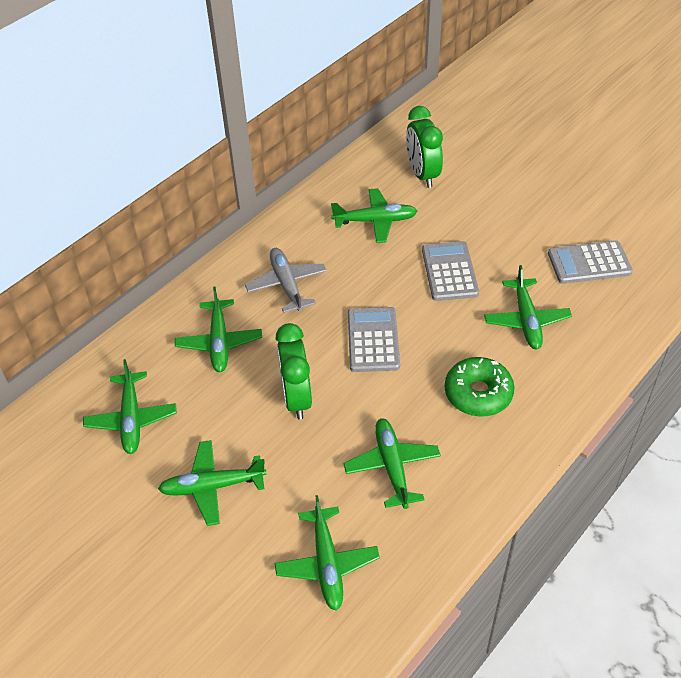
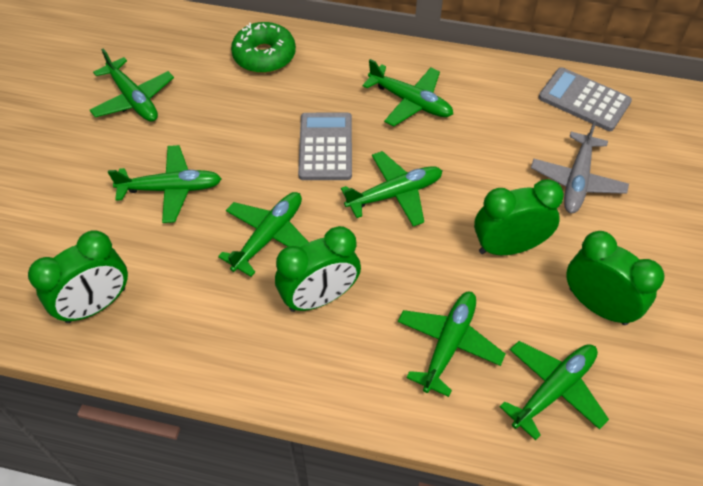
green clock: [275,323,312,420] [406,106,443,188] = 2 -> [28,230,128,323] [275,226,361,312] [474,179,564,255] [566,231,665,325] = 4
grey calculator: [348,307,400,372] [422,241,479,301] [548,240,633,284] = 3 -> [298,113,352,180] [538,67,632,131] = 2

